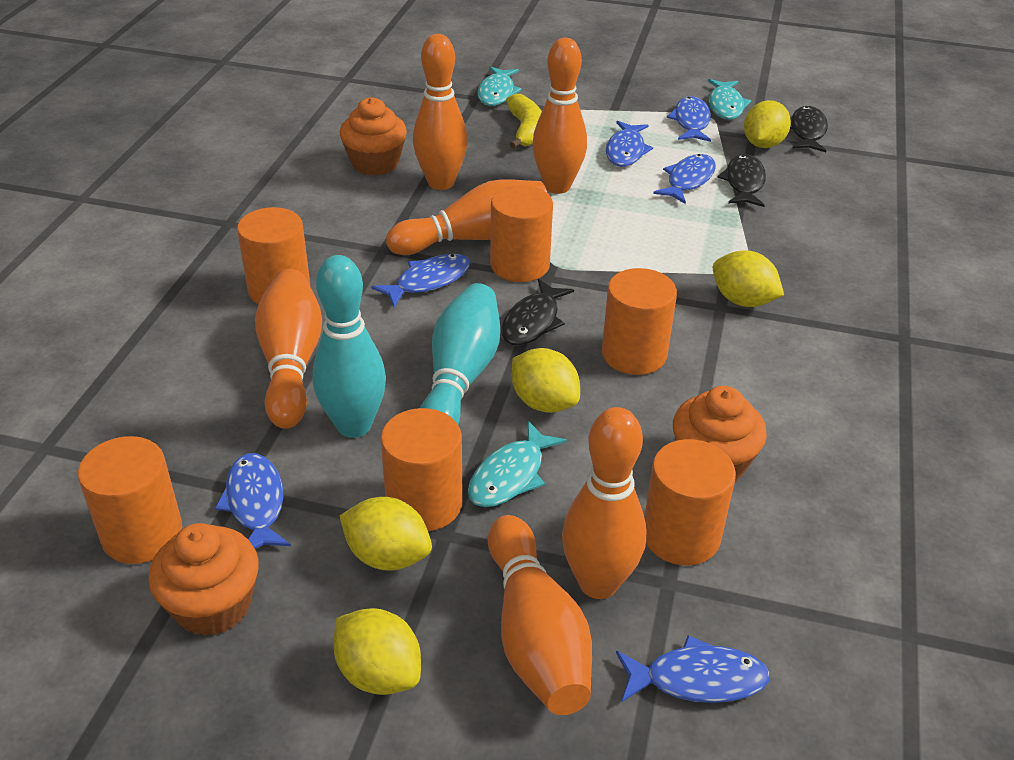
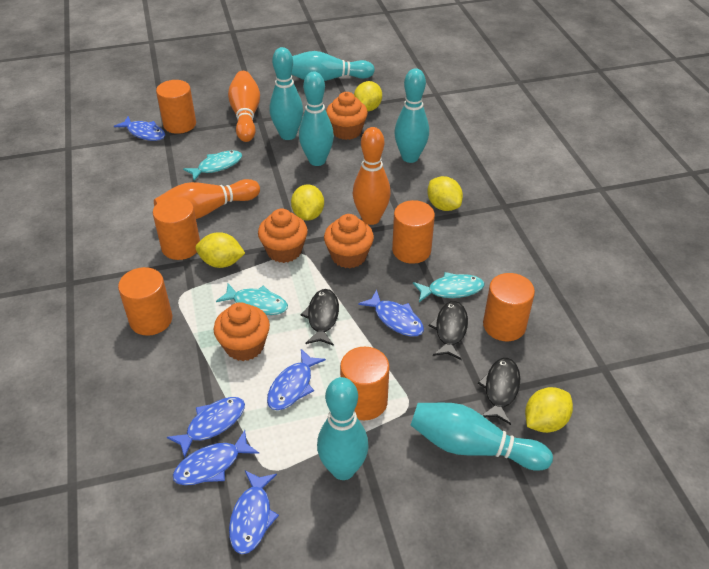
orange bowling pin: [255,269,322,429] [386,179,547,255] [413,34,468,190] [488,515,592,715] [532,38,587,194] [562,407,647,599] = 6 -> [154,179,260,219] [228,71,260,142] [353,127,391,225] = 3
orange cupcake: [148,523,259,636] [340,97,407,176] [673,386,767,482] = 3 -> [214,302,270,361] [258,209,308,263] [324,214,374,268] [326,92,368,140] = 4
turquoise bowling pin: [312,255,386,438] [420,283,500,425] = 2 -> [270,47,303,140] [291,51,375,81] [299,72,334,166] [317,377,369,480] [394,68,429,163] [411,403,553,471] = 6
yellow banana: [506,94,542,149] = 1 -> none = 0

